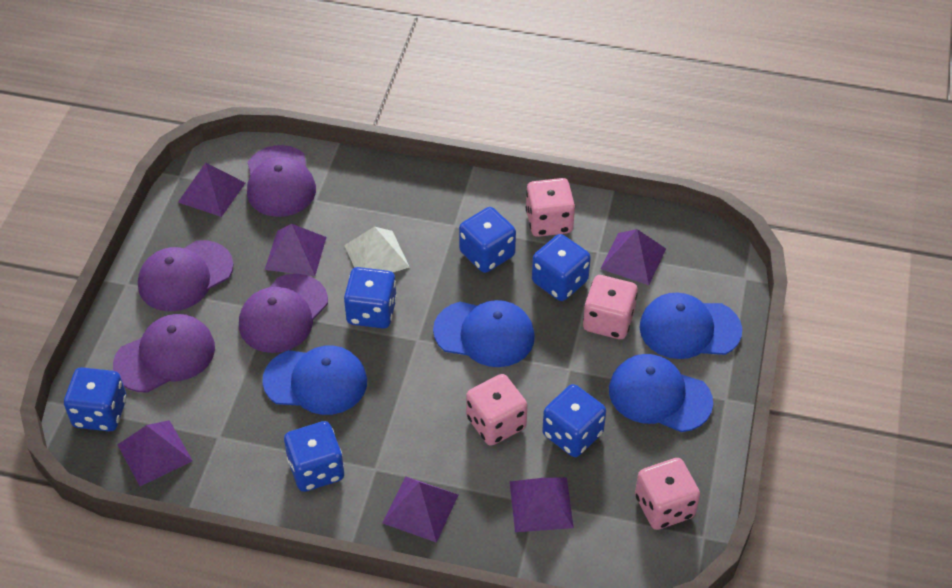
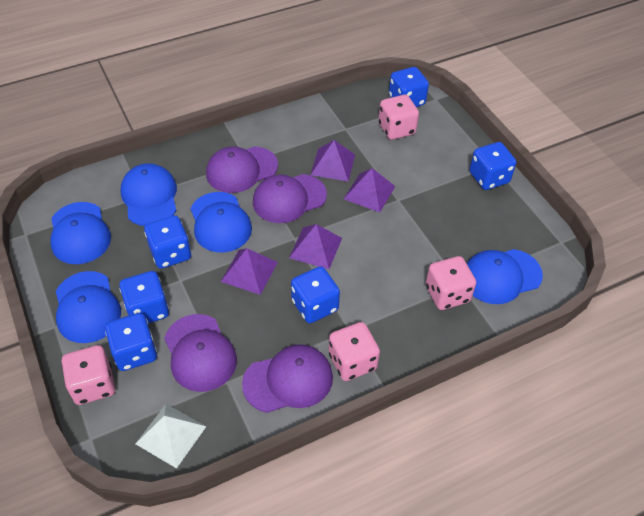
blue cap: [262,346,367,415] [433,300,535,367] [609,354,713,432] [639,293,742,359] = 4 -> [50,202,111,264] [56,271,121,343] [120,163,177,226] [190,192,252,253] [467,249,543,304] = 5
purple pyramid: [118,420,193,486] [178,163,245,217] [265,224,326,276] [383,476,458,543] [510,478,574,532] [600,229,666,285] = 6 -> [221,248,278,295] [289,224,342,269] [311,140,355,181] [344,168,395,213] = 4

